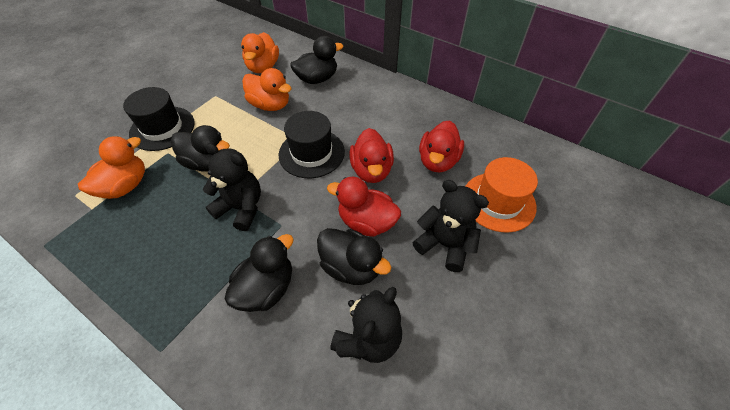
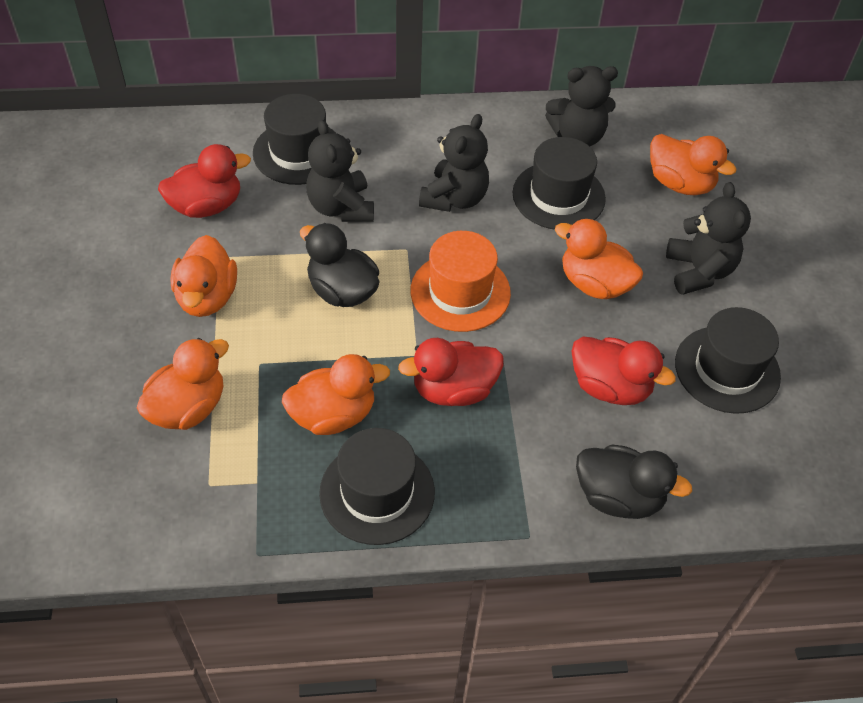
black duck: [171,125,230,171] [225,234,294,312] [290,36,343,84] [317,228,392,285] = 4 -> [300,223,380,307] [576,445,692,519] = 2
black hat: [123,87,195,151] [279,111,345,178] = 2 -> [253,94,336,185] [319,428,435,545] [512,137,606,230] [675,307,781,414] = 4
black teddy bear: [203,143,261,231] [330,287,402,363] [413,180,489,272] = 3 -> [306,120,374,222] [419,114,489,212] [545,66,618,147] [666,182,751,295] = 4
orange duck: [78,136,145,199] [241,32,279,73] [242,68,292,111] = 3 -> [137,338,229,430] [170,235,237,317] [282,354,390,435] [555,219,643,299] [650,134,737,195] = 5

